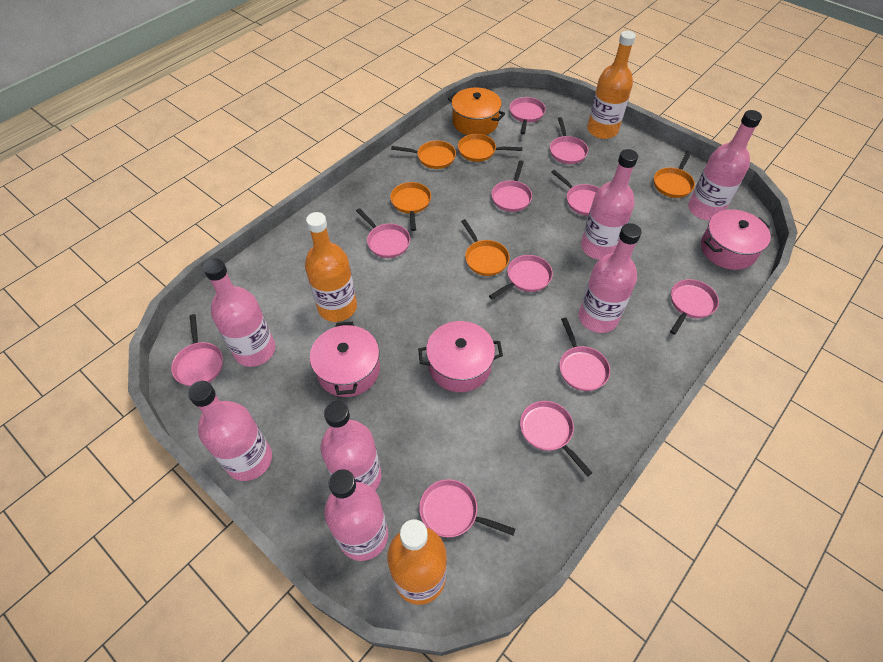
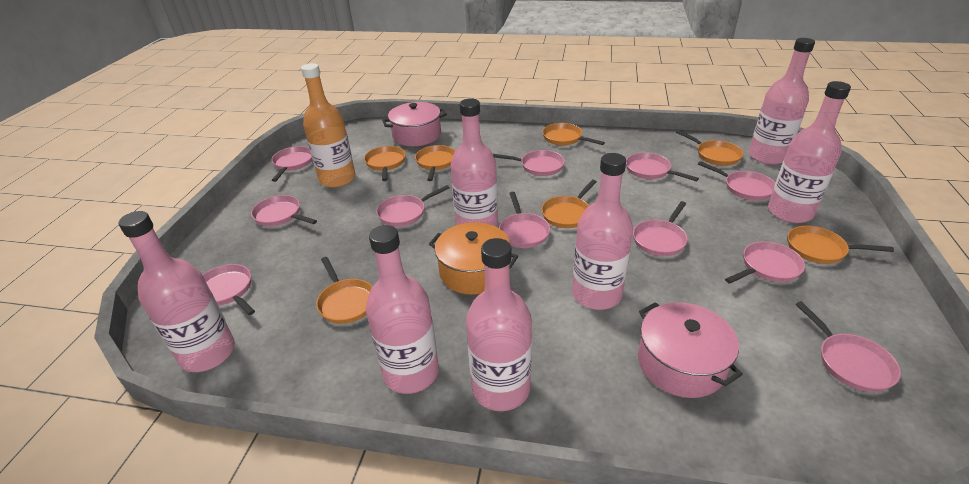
orange bottle: [305,212,357,322] [387,519,447,605] [587,31,636,139] = 3 -> [301,63,355,188] = 1
orange pan: [390,182,431,231] [391,141,456,169] [458,134,523,162] [461,219,510,276] [654,151,695,198] = 5 -> [316,257,373,324] [364,146,406,181] [415,145,455,181] [541,180,597,228] [542,123,605,146] [676,130,744,166] [787,226,894,264] = 7
pink pot: [310,322,380,397] [418,321,503,392] [701,209,771,270] = 3 -> [382,102,447,146] [638,302,743,398] = 2

